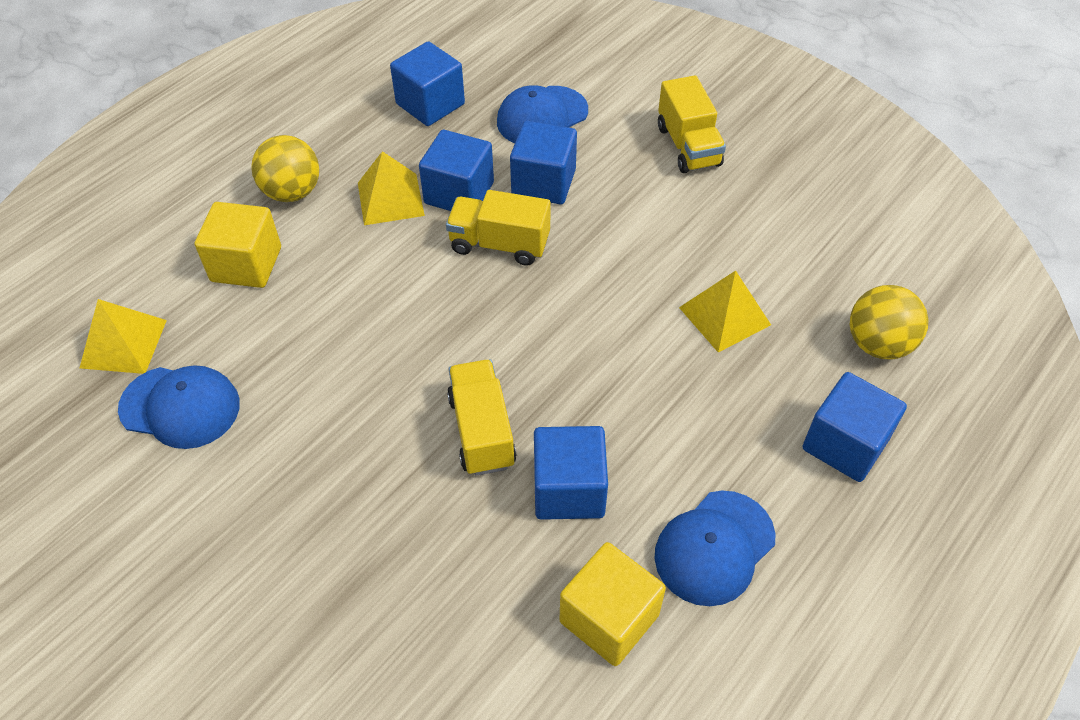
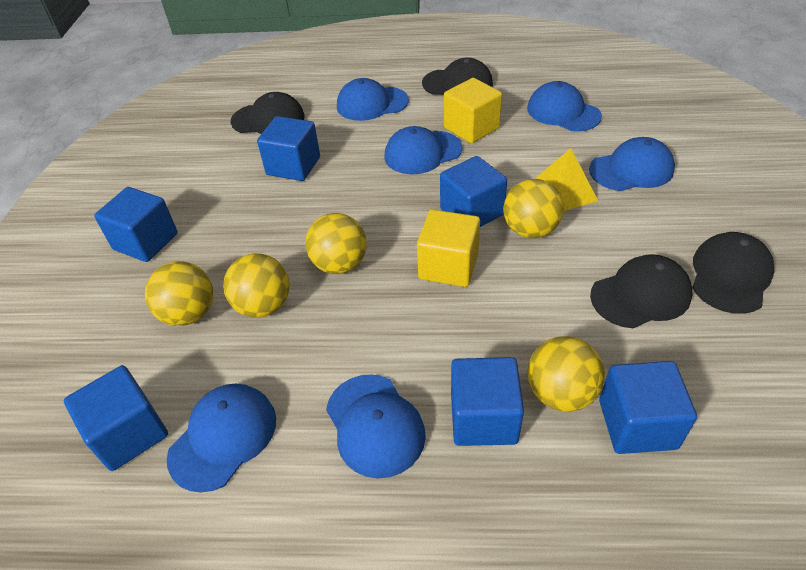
black cap: none = 0 -> [230,92,304,134] [422,57,493,95] [590,254,692,328] [692,232,774,314] = 4
blue cap: [118,365,240,449] [497,85,588,143] [655,491,775,606] = 3 -> [167,384,276,493] [326,374,426,478] [337,78,409,121] [385,126,462,174] [527,81,602,132] [589,137,675,191] = 6
blue cube: [390,41,465,126] [419,130,494,211] [510,121,577,204] [534,426,608,520] [802,372,907,482] = 5 -> [64,365,168,471] [94,187,178,262] [257,116,320,181] [440,156,507,227] [451,357,524,446] [599,361,697,454] = 6
yellow ball: [251,135,319,202] [850,285,929,359] = 2 -> [145,261,213,326] [223,253,290,318] [305,213,367,274] [503,179,564,238] [528,336,605,412] = 5
yellow pyramid: [80,299,167,374] [358,151,425,225] [679,270,771,353] = 3 -> [535,148,598,211] = 1
yellow truck: [446,190,550,266] [447,359,516,476] [658,75,726,173] = 3 -> none = 0

